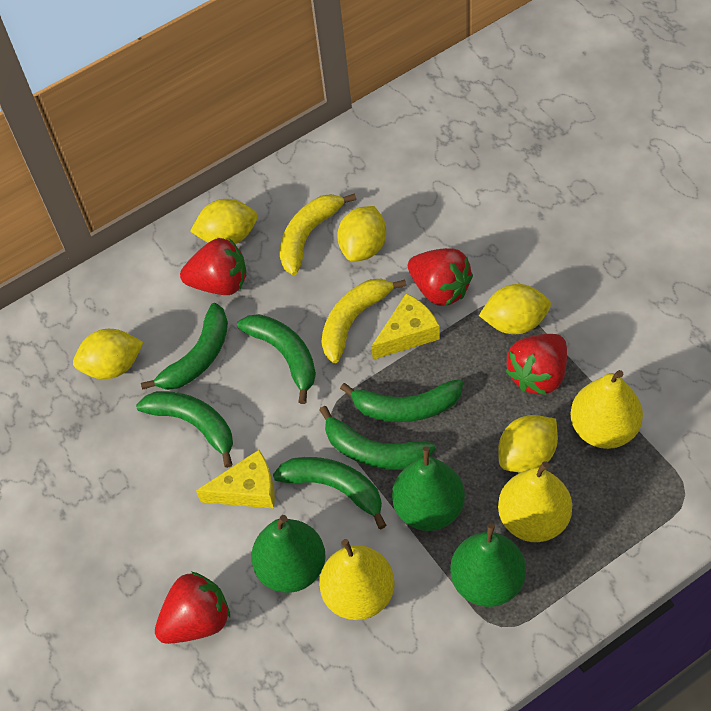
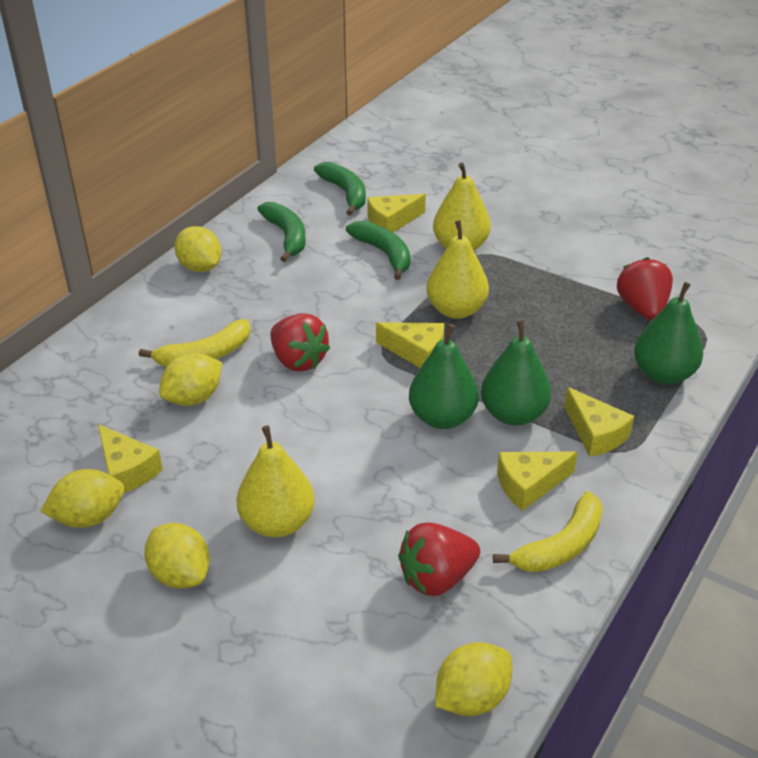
green banana: [136,391,233,468] [141,303,228,390] [237,314,316,404] [273,457,387,529] [320,406,435,470] [340,379,463,422] = 6 -> [257,202,305,262] [314,162,366,216] [346,221,410,280] = 3
red strawberry: [155,572,230,644] [180,238,246,295] [408,248,473,306] [506,334,567,395] = 4 -> [270,314,330,371] [398,522,480,596] [617,257,673,320] = 3
yellow cheese: [196,450,275,508] [371,293,440,360] = 2 -> [98,424,163,493] [367,194,426,232] [376,322,444,368] [497,451,578,511] [564,387,634,457] = 5

